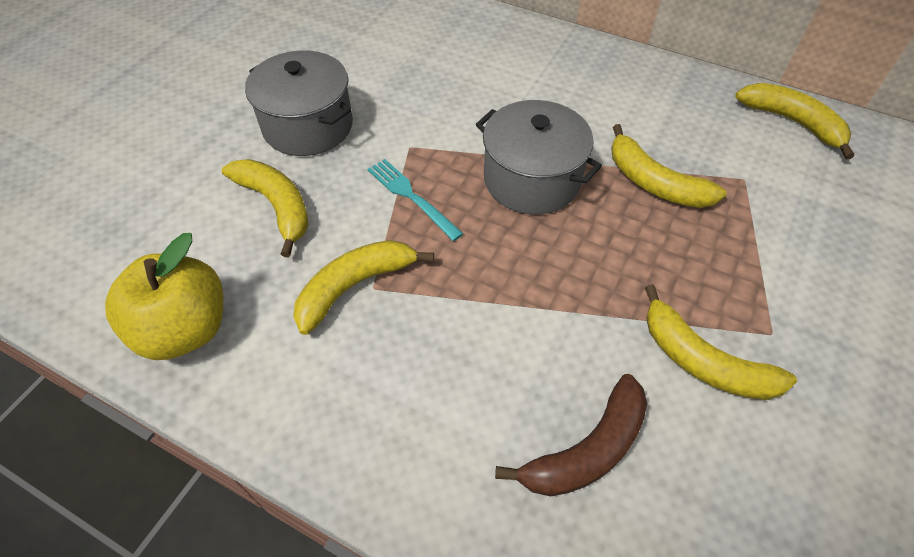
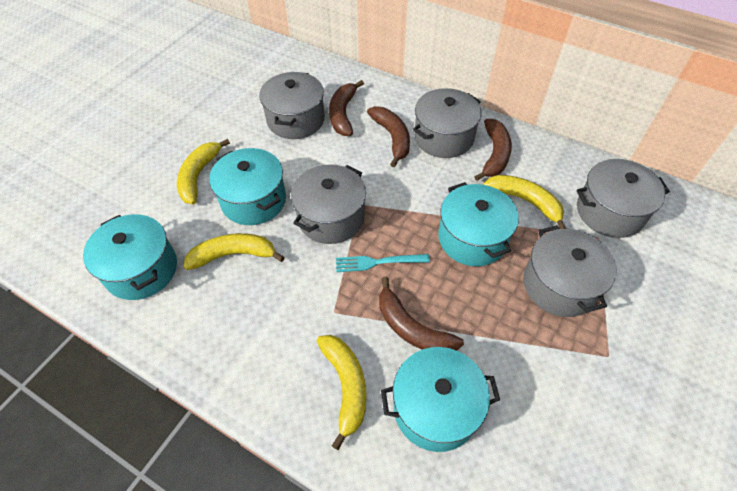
brown banana: [495,374,647,496] = 1 -> [329,80,364,136] [367,106,410,167] [379,277,464,351] [474,119,512,181] = 4
grey pot: [245,50,353,156] [476,100,602,215] = 2 -> [259,72,325,139] [291,165,366,244] [413,88,482,158] [523,225,617,317] [576,159,670,238] = 5
turquoise pot: none = 0 -> [83,214,177,300] [209,148,286,225] [381,347,500,452] [438,182,519,266] = 4
yellow apple: [105,233,223,360] = 1 -> none = 0
yellow banana: [221,159,309,257] [293,240,434,335] [611,124,727,208] [645,284,797,400] [735,83,854,159] = 5 -> [177,139,230,204] [183,233,285,270] [317,335,366,450] [483,175,566,229] = 4

